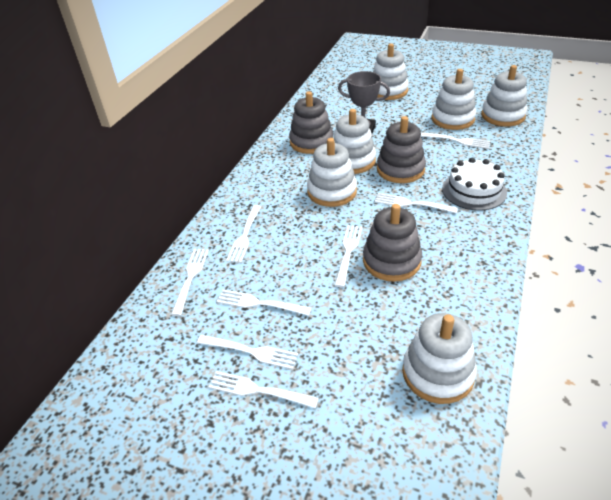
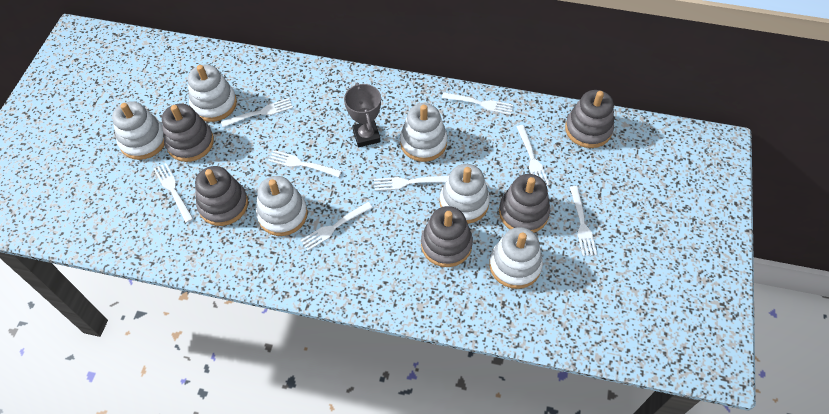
grey stacking toy: [289,91,333,154] [363,204,422,282] [377,116,426,183] = 3 -> [162,104,214,162] [195,166,248,226] [421,206,473,267] [499,174,550,233] [565,90,614,148] = 5
white cake: [442,158,507,211] = 1 -> none = 0

